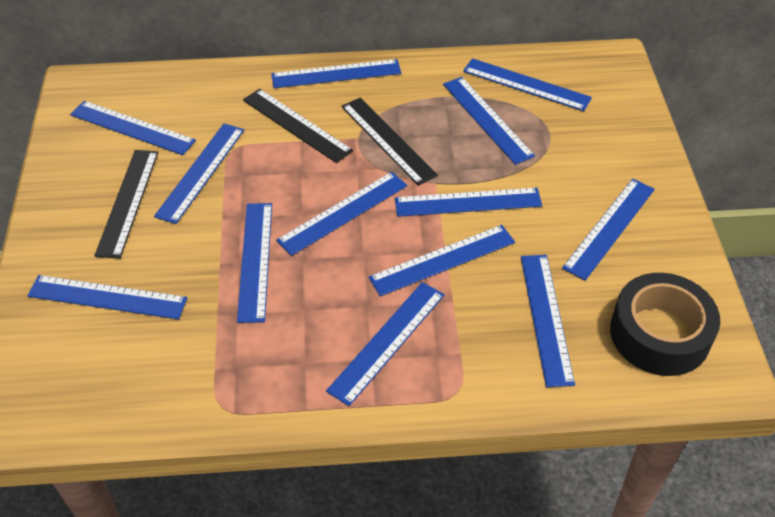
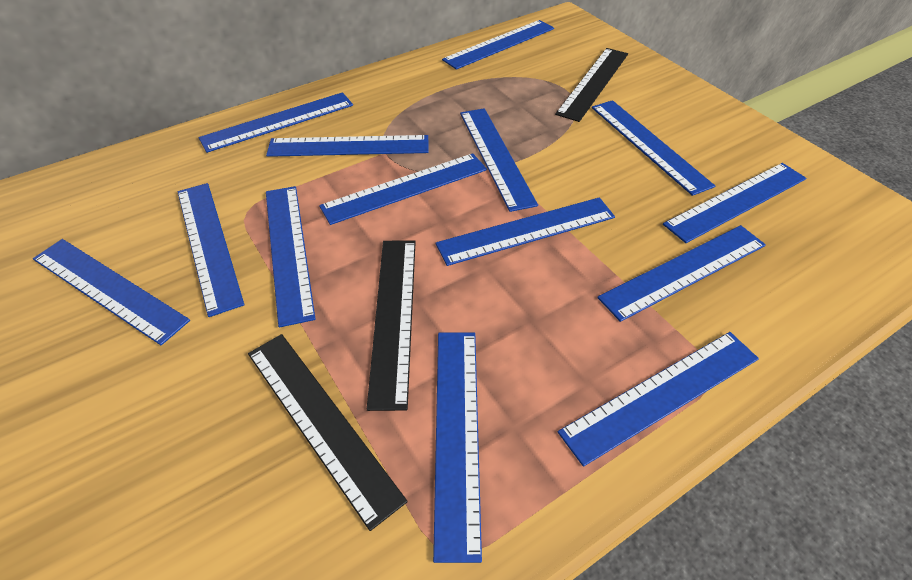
black tape: [610,273,720,376] = 1 -> none = 0
blue ruler: [27,275,187,320] [70,101,196,155] [154,123,244,224] [237,203,272,323] [271,59,401,88] [276,172,407,256] [326,282,444,406] [368,225,515,296] [395,188,542,217] [443,77,535,165] [463,58,592,111] [521,255,575,387] [562,179,655,281] = 13 -> [33,239,190,345] [178,183,244,317] [199,92,353,153] [266,135,428,157] [266,186,315,327] [319,153,487,225] [433,332,482,563] [436,197,615,266] [442,20,554,70] [460,108,538,212] [558,332,759,467] [592,100,715,196] [597,225,766,322] [663,163,806,243] = 14

